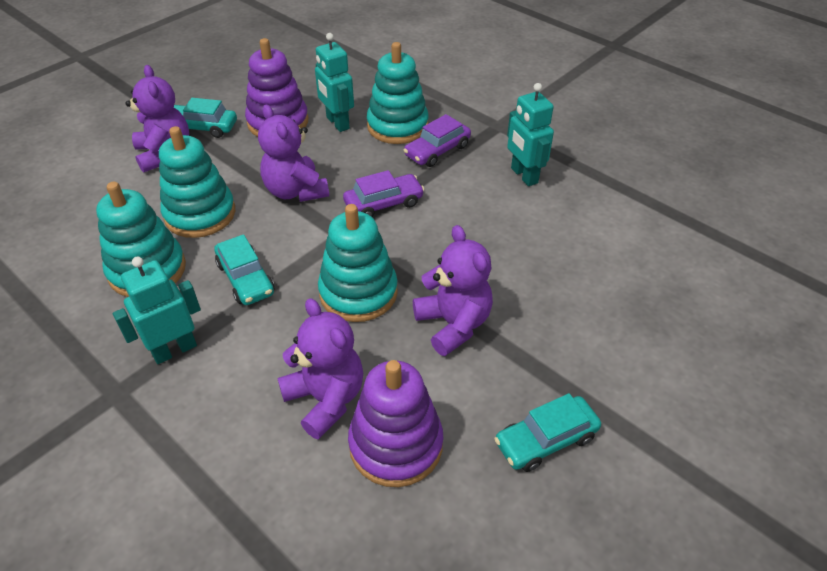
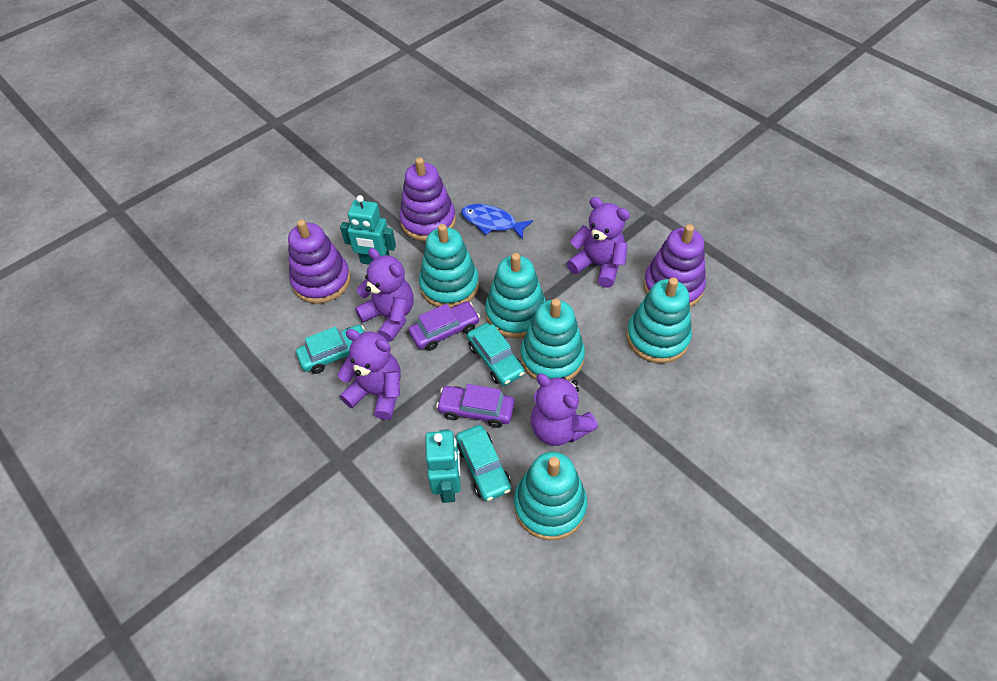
blue fish: none = 0 -> [461,204,533,240] = 1
purple stacking toy: [245,38,308,137] [348,360,443,487] = 2 -> [288,219,351,304] [399,157,456,241] [643,224,706,307] = 3
turquoise robot: [113,257,201,364] [315,33,354,132] [507,83,554,186] = 3 -> [340,195,396,265] [425,429,461,503] = 2
turquoise stacking toy: [96,182,186,297] [159,126,235,238] [318,204,398,322] [367,42,429,144] = 4 -> [419,224,479,308] [485,253,546,338] [514,452,587,540] [520,299,585,381] [627,277,692,363] = 5

